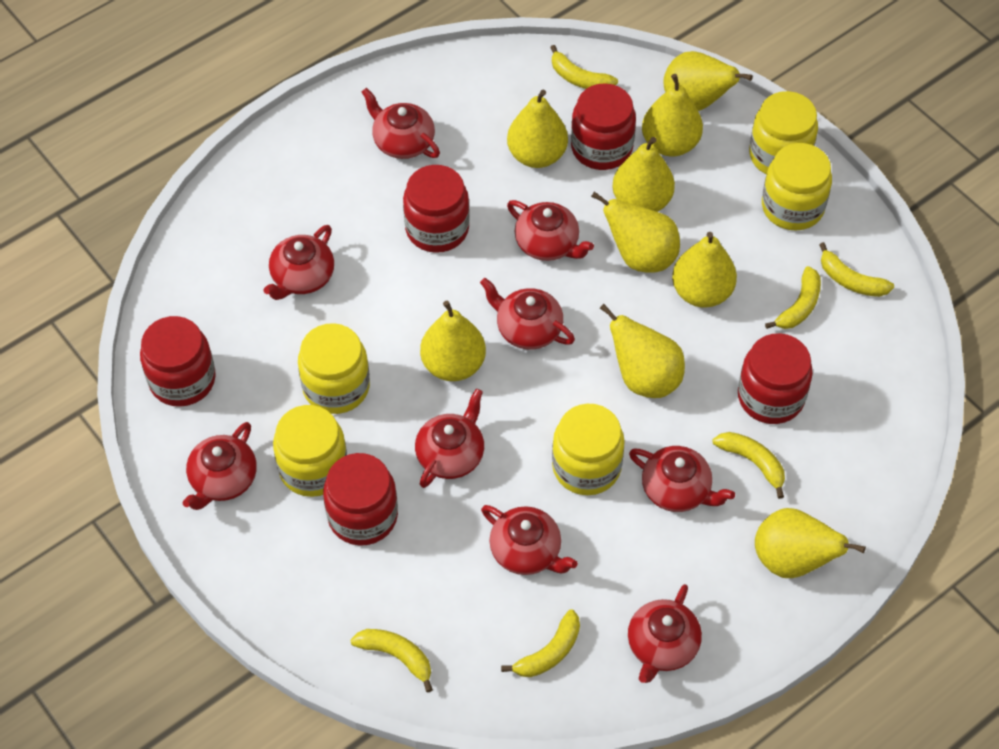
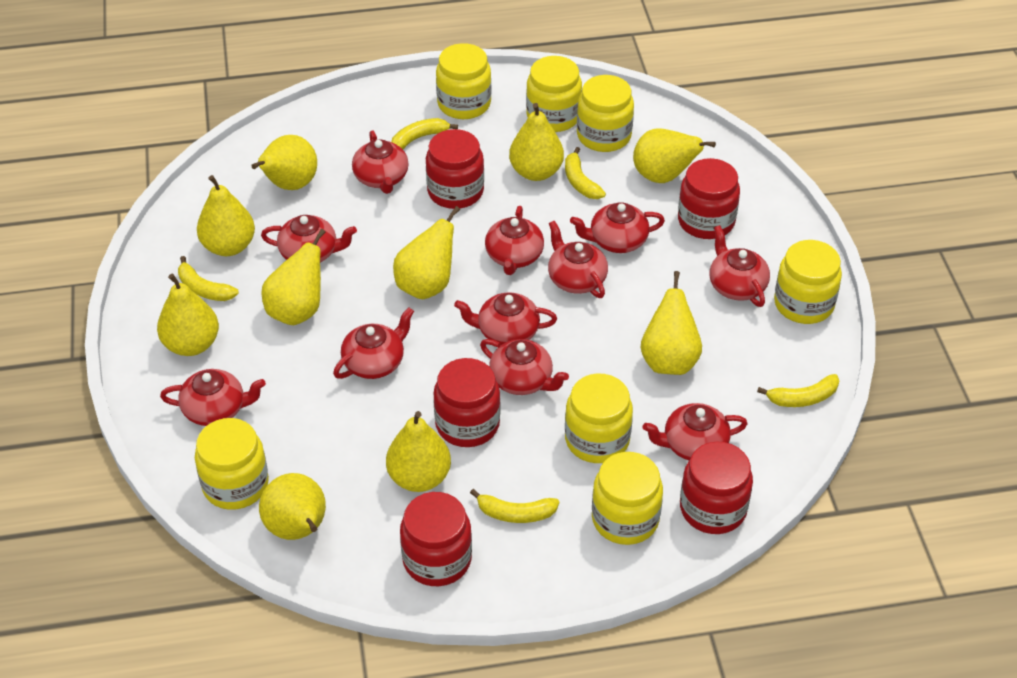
red teapot: [183,422,257,510] [264,225,334,300] [362,88,440,159] [415,388,484,488] [480,278,575,350] [481,505,578,575] [507,200,594,261] [628,584,702,683] [629,446,735,512] = 9 -> [160,369,266,426] [261,215,357,263] [333,307,414,379] [352,130,409,194] [454,292,557,345] [480,339,569,395] [485,206,544,275] [548,221,608,298] [570,202,665,253] [642,403,748,460] [709,225,770,307] = 11
yellow banana: [350,629,433,692] [501,609,580,677] [550,45,618,89] [713,432,785,499] [765,266,821,329] [819,242,894,297] = 6 -> [178,256,239,301] [391,118,458,149] [470,489,559,523] [565,147,606,199] [757,374,839,407] = 5
yellow jar: [273,405,347,497] [298,323,370,414] [552,404,625,495] [749,91,818,174] [762,143,832,230] = 5 -> [195,418,269,510] [436,43,491,119] [526,56,582,132] [565,374,633,463] [577,75,634,152] [592,452,663,545] [774,240,842,324] = 7
yellow pear: [420,301,486,381] [507,90,568,168] [591,192,680,273] [600,304,685,398] [612,137,675,212] [642,74,703,156] [663,51,753,111] [672,232,737,308] [755,508,866,578] = 9 -> [157,274,219,356] [197,175,255,256] [251,135,317,190] [259,473,326,540] [261,229,326,325] [386,411,451,492] [393,206,460,299] [509,103,564,181] [633,128,716,183] [640,271,702,375] = 10

